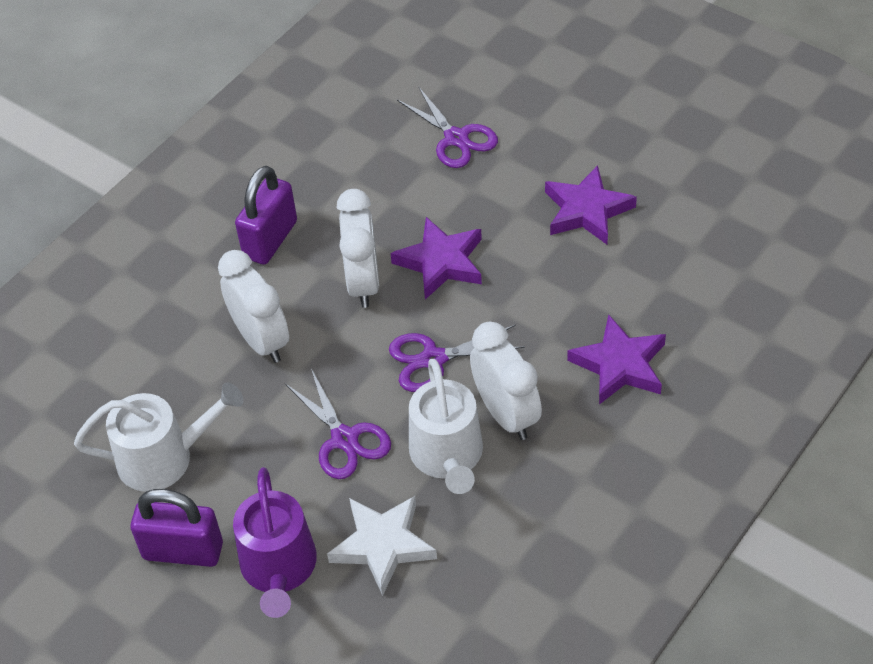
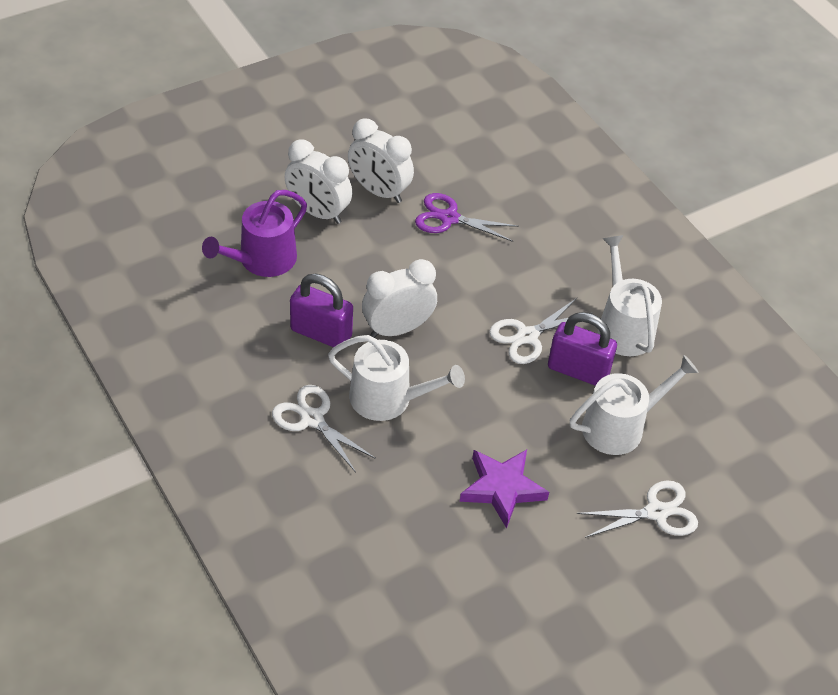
purple scissors: [285,369,391,479] [389,325,525,392] [397,86,498,168] = 3 -> [415,193,519,242] = 1
purple star: [390,217,482,300] [545,165,637,244] [567,314,666,405] = 3 -> [460,450,549,528] = 1
white scissors: none = 0 -> [272,385,376,473] [489,298,592,364] [577,480,698,538] = 3
white star: [327,496,437,596] = 1 -> none = 0
white watering can: [74,382,244,492] [409,359,483,494] = 2 -> [328,335,465,421] [570,355,699,455] [598,235,662,356] = 3

